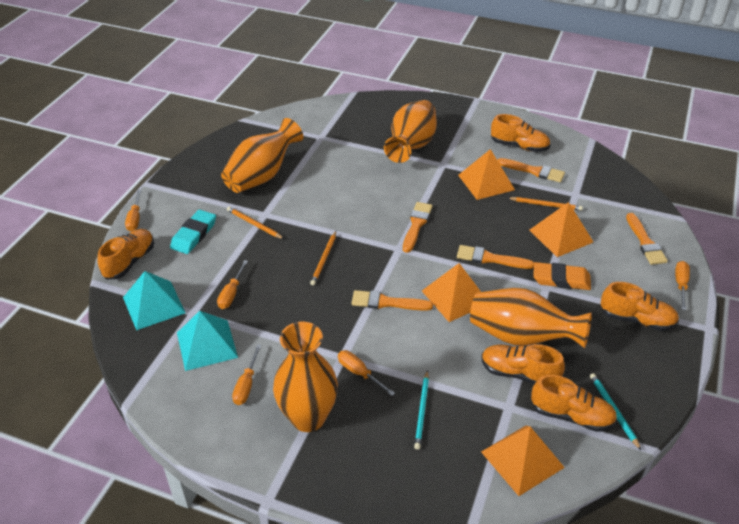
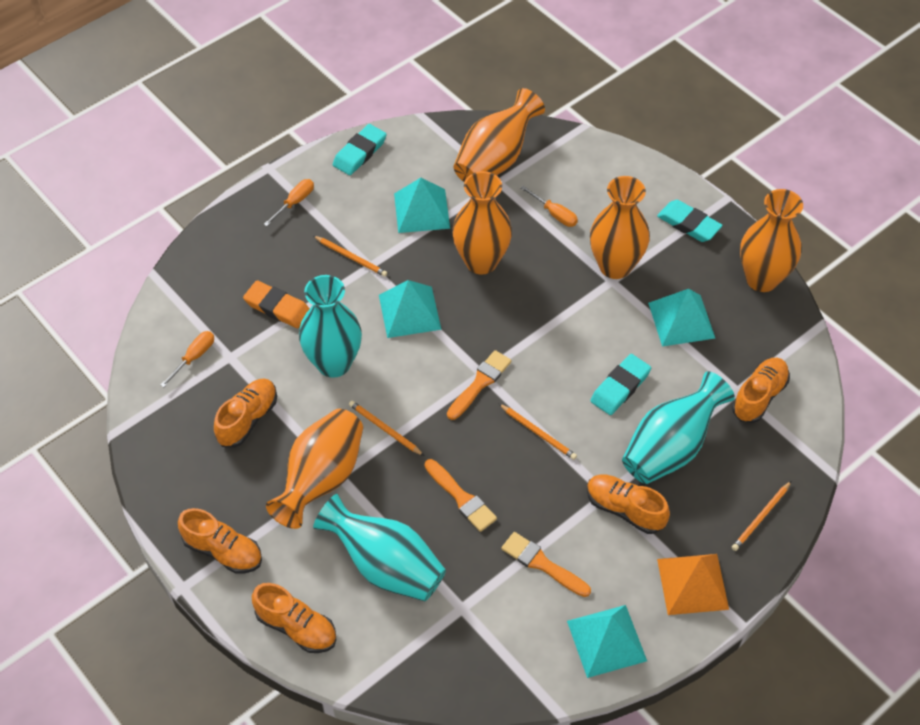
orange brush: [351,290,433,311] [403,202,433,253] [457,245,534,269] [497,158,565,182] [626,213,668,265] = 5 -> [424,459,497,532] [447,350,512,420] [501,532,591,597] = 3
orange pencil: [227,207,284,239] [310,231,336,285] [508,197,583,211] = 3 -> [314,236,387,277] [349,401,424,456] [499,404,577,460] [732,481,791,551] = 4
orange pyramid: [422,263,481,322] [458,149,515,200] [481,426,565,496] [529,202,593,257] = 4 -> [657,554,729,615] = 1
orange screwdriver: [125,190,142,231] [217,260,248,309] [232,344,261,405] [338,350,395,396] [675,261,690,310] = 5 -> [160,331,214,387] [264,179,314,226] [521,186,578,227] = 3
orange vase: [221,118,303,193] [273,322,338,432] [384,100,437,163] [470,288,592,348] = 4 -> [266,409,363,529] [452,171,512,275] [454,88,545,182] [590,176,650,279] [740,189,803,292] = 5
turquoise eraser: [170,210,216,254] = 1 -> [333,124,387,175] [590,354,651,415] [657,200,723,242] = 3
turquoise pencil: [414,370,429,450] [590,373,641,450] = 2 -> none = 0
turquoise pyramid: [123,271,186,330] [177,311,238,371] = 2 -> [379,280,441,338] [394,178,450,233] [567,605,647,678] [648,289,715,347] = 4
turquoise vase: none = 0 -> [299,275,362,378] [313,494,446,601] [622,371,735,484] = 3

